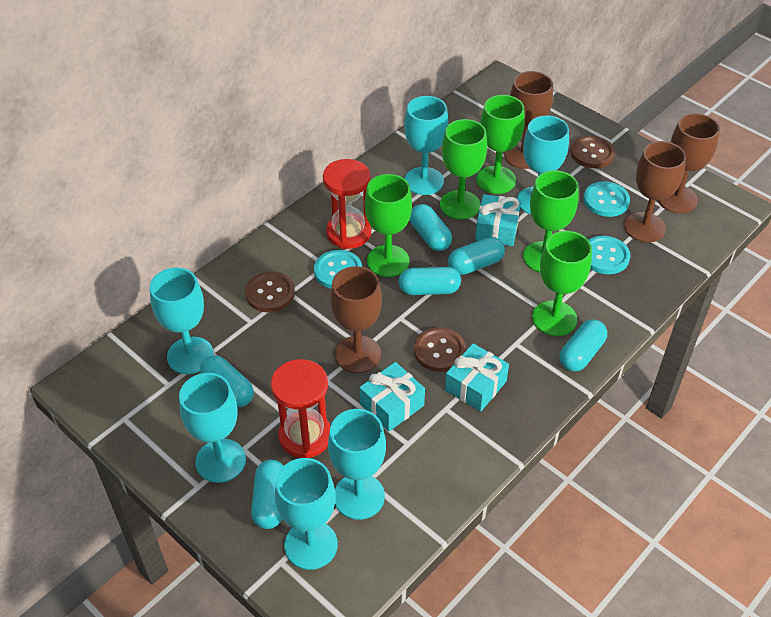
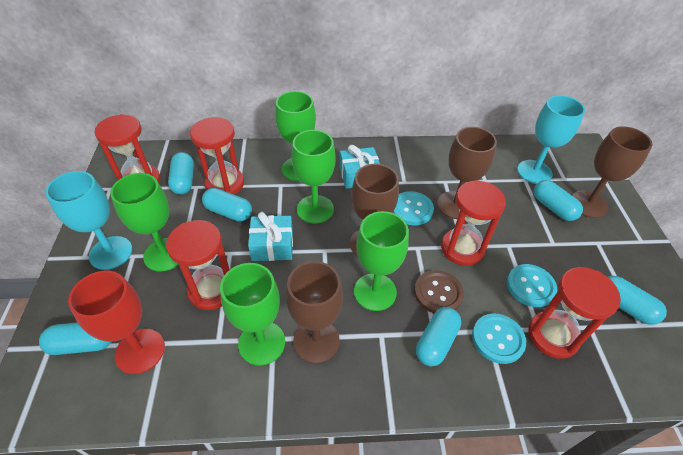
brown button: [245,272,295,312] [414,327,466,372] [571,136,615,168] = 3 -> [414,270,464,313] = 1
red goblet: none = 0 -> [68,271,165,374] = 1
red hourglass: [271,359,331,458] [323,159,371,249] = 2 -> [95,114,161,183] [166,220,230,310] [190,117,244,195] [441,180,506,266] [528,267,621,359] = 5
turquoise gift: [359,362,425,431] [445,343,509,412] [475,194,521,246] = 3 -> [248,212,293,261] [340,145,380,189] = 2
turquoise goblet: [150,268,214,374] [179,373,246,483] [275,458,338,570] [328,409,386,520] [404,96,448,195] [517,116,569,214] = 6 -> [46,171,132,270] [517,95,585,184] = 2

